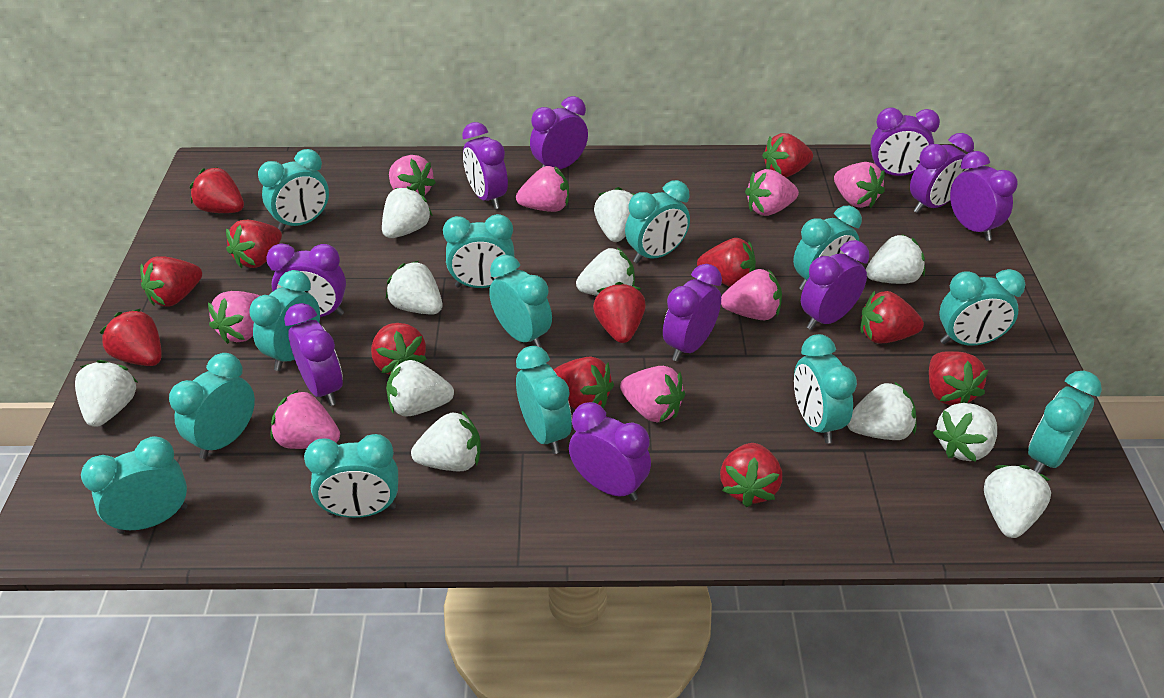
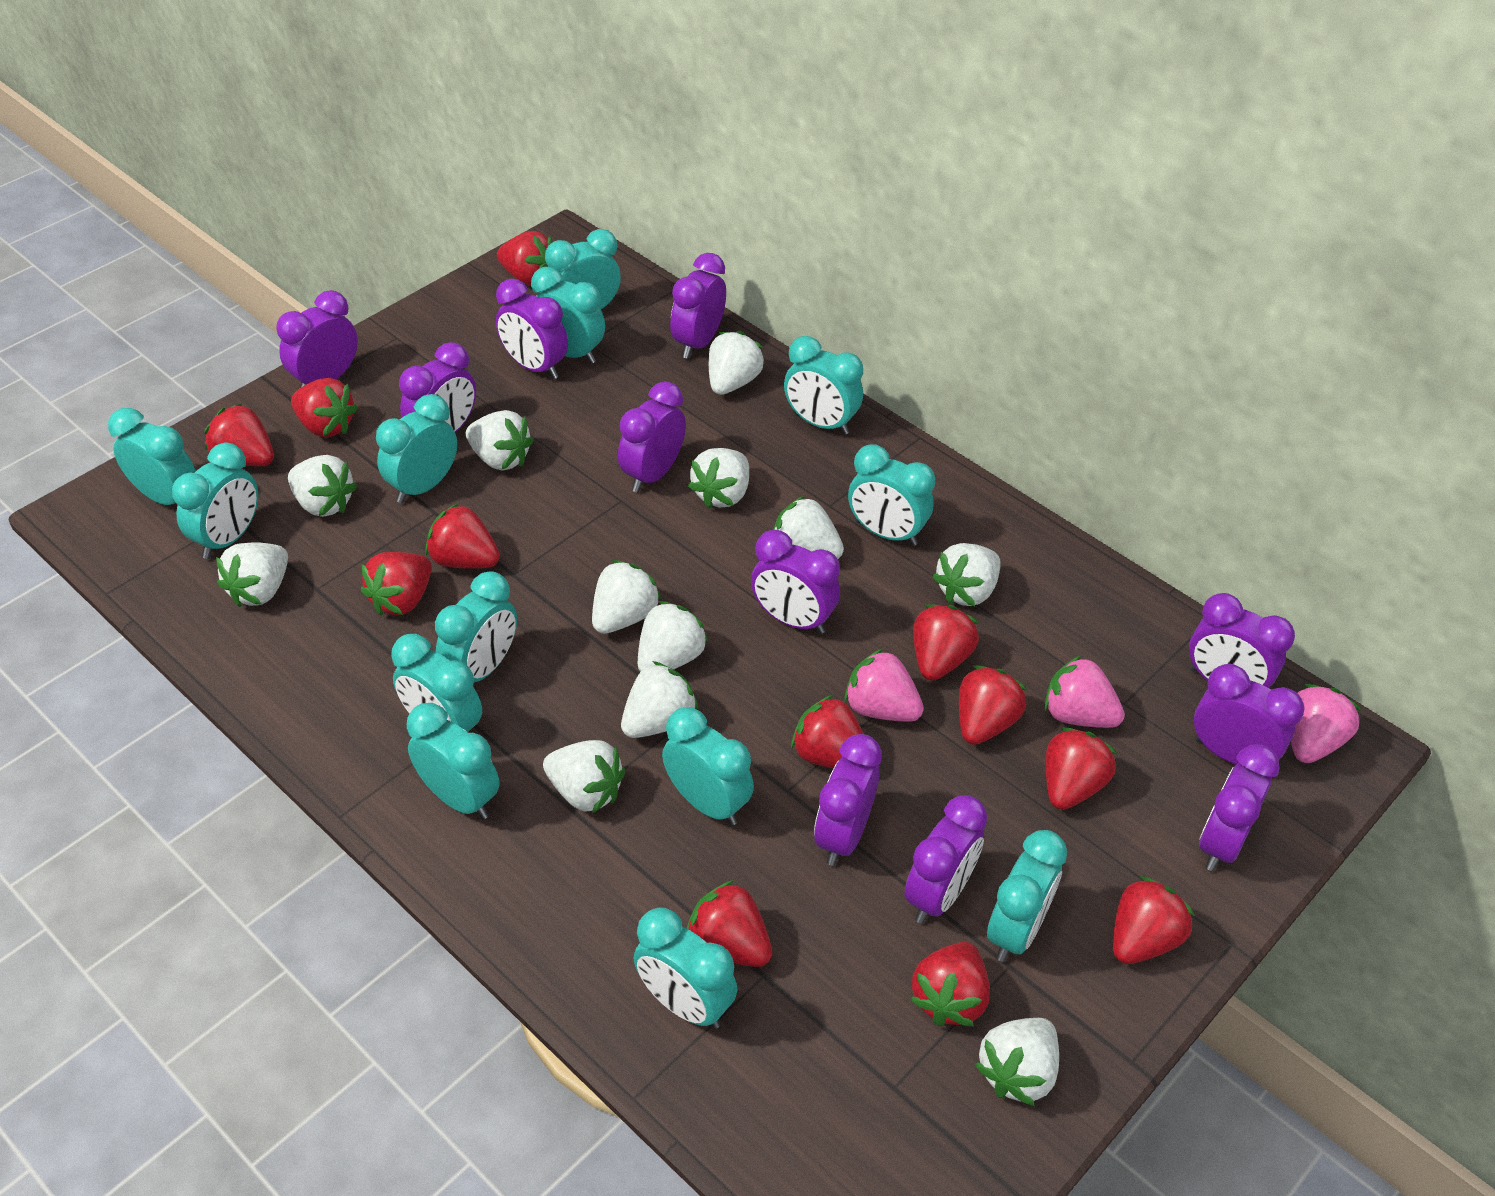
pink strawberry: [208,291,260,344] [271,389,340,449] [389,155,436,197] [516,166,569,212] [620,366,685,423] [721,269,782,320] [745,169,799,216] [834,162,885,208] = 8 -> [844,648,924,722] [1044,655,1125,728] [1291,684,1362,763] = 3
purple clock: [266,244,346,317] [284,303,343,406] [462,122,508,209] [530,96,588,169] [569,402,651,501] [663,264,722,362] [801,240,869,330] [870,107,940,176] [910,133,974,213] [950,151,1017,241] = 10 -> [276,290,358,388] [399,342,476,433] [496,279,568,379] [618,381,686,493] [670,253,726,359] [751,530,840,634] [814,734,882,866] [904,795,988,924] [1189,593,1295,688] [1194,664,1304,765] [1199,744,1280,871] = 11
white strawberry: [75,360,137,427] [382,186,433,238] [386,261,442,315] [386,360,454,417] [411,410,481,471] [576,247,635,296] [594,187,635,242] [847,381,916,440] [866,234,925,284] [933,403,997,462] [984,465,1051,538] = 11 -> [216,543,288,607] [288,455,357,517] [466,410,534,471] [543,740,625,814] [592,560,662,634] [621,661,699,738] [638,601,708,672] [688,448,749,509] [709,331,765,395] [773,496,844,559] [932,543,1001,606] [975,1018,1059,1106] = 12

